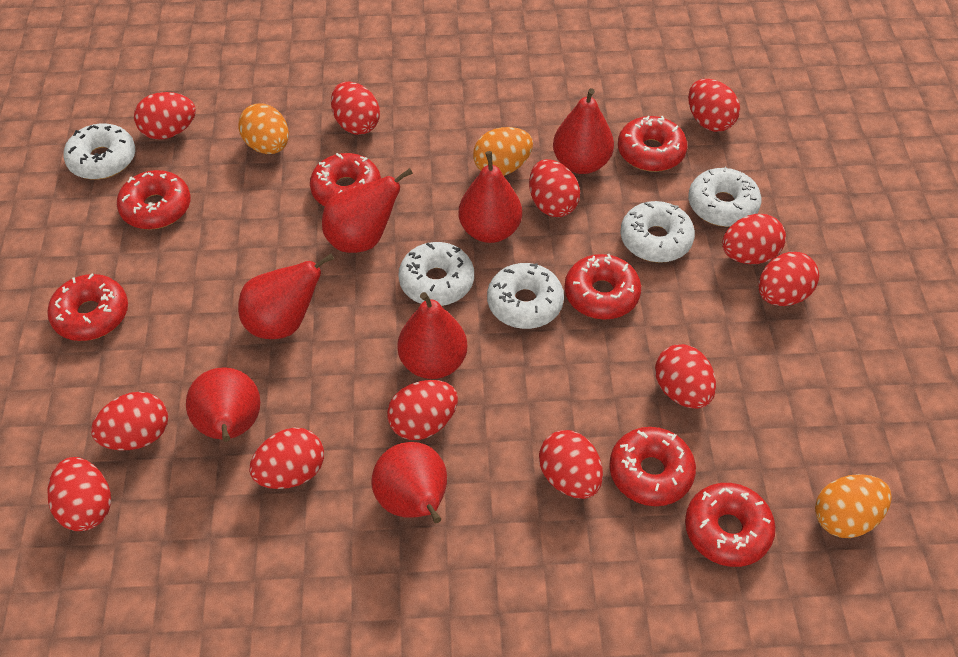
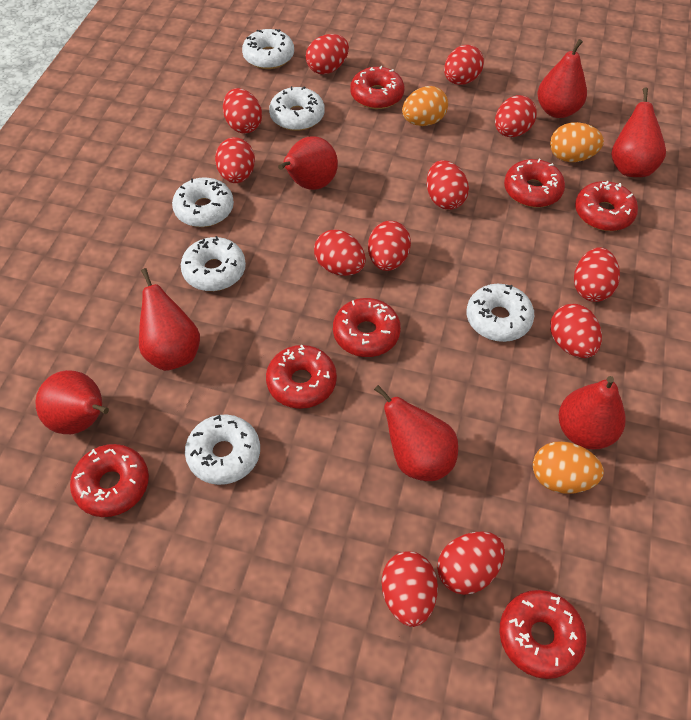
white donut: [63,124,135,180] [399,242,474,306] [487,263,564,329] [620,201,695,263] [688,167,761,227] = 5 -> [172,178,234,227] [181,236,246,291] [185,414,260,485] [242,29,294,69] [269,86,325,131] [467,284,535,342] = 6

